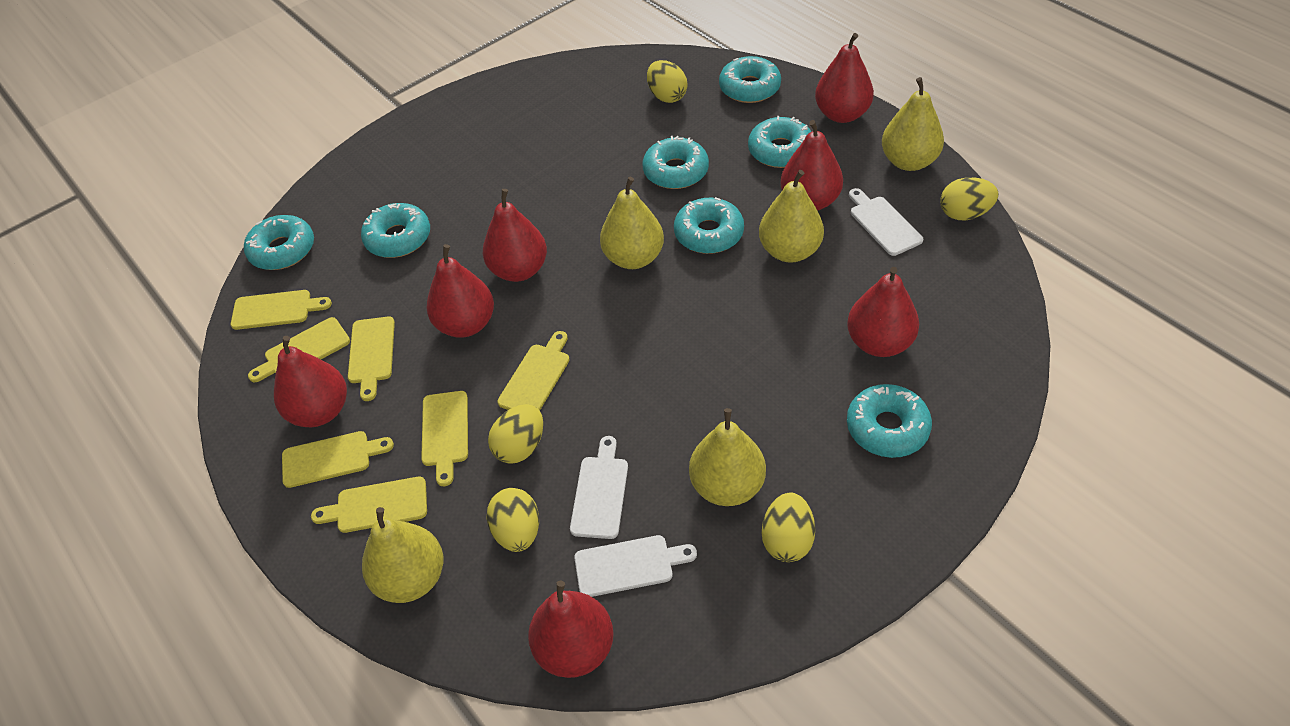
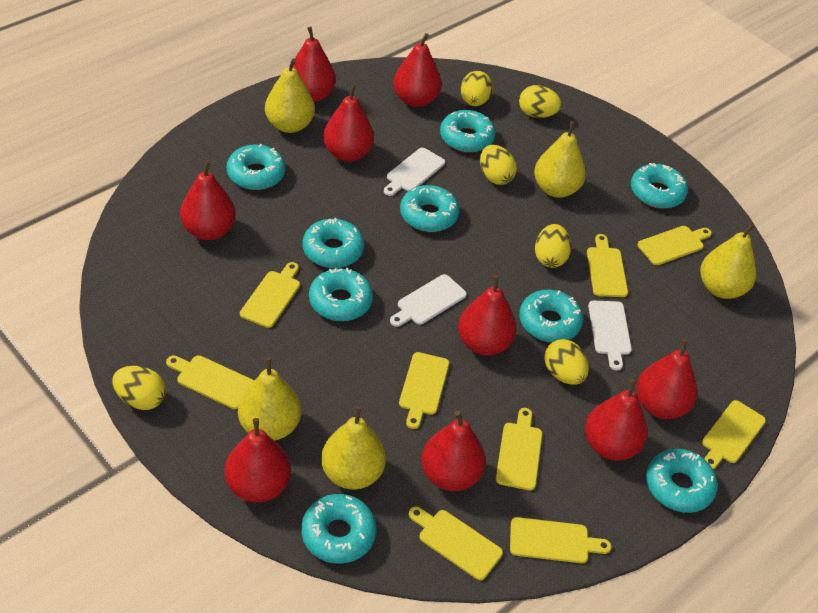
red pear: [274,336,347,427] [427,244,494,337] [483,189,547,282] [528,580,614,678] [780,120,843,211] [815,33,874,123] [847,267,919,357] = 7 -> [180,160,236,240] [225,418,291,502] [293,27,335,102] [323,84,374,162] [393,33,442,107] [421,411,486,491] [458,275,517,356] [585,379,648,461] [636,339,697,419] = 9
turquoise donut: [244,215,314,270] [361,203,430,258] [643,136,709,189] [674,197,744,254] [719,56,781,103] [748,116,811,168] [847,384,932,458] = 7 -> [227,144,285,190] [301,494,377,564] [302,218,364,268] [309,268,373,321] [400,185,460,232] [440,110,496,152] [519,290,583,342] [631,163,688,208] [646,449,718,513] = 9
yellow cutting board: [231,290,332,330] [248,317,350,382] [282,431,394,488] [311,476,427,533] [348,317,395,401] [421,391,468,486] [497,331,569,410] = 7 -> [166,355,254,409] [240,262,300,328] [399,352,449,429] [409,506,503,580] [496,408,542,490] [510,517,612,563] [587,234,628,297] [638,226,712,265] [702,400,766,469] = 9
yellow egg: [487,488,539,552] [488,404,543,464] [647,60,687,103] [762,492,815,562] [940,177,998,220] = 5 -> [113,366,166,410] [461,71,493,106] [480,145,517,185] [519,85,562,118] [535,224,571,268] [544,339,589,385] = 6

